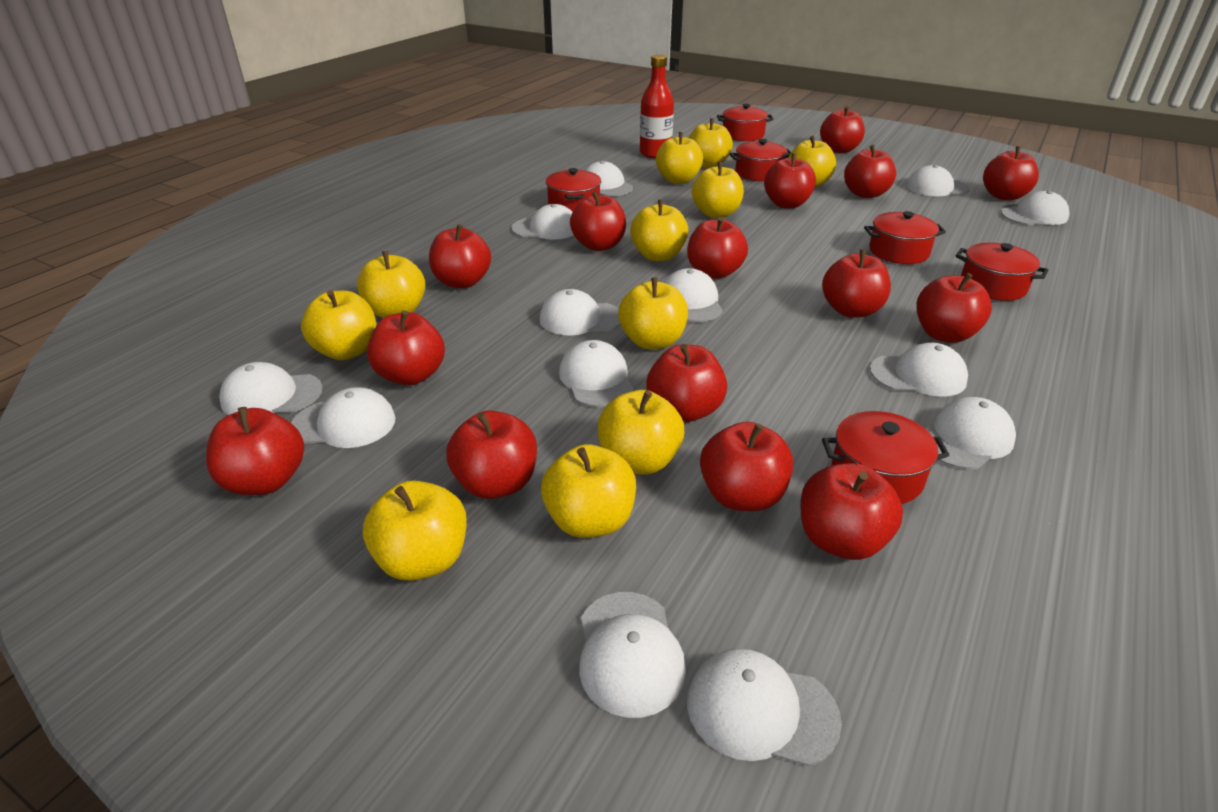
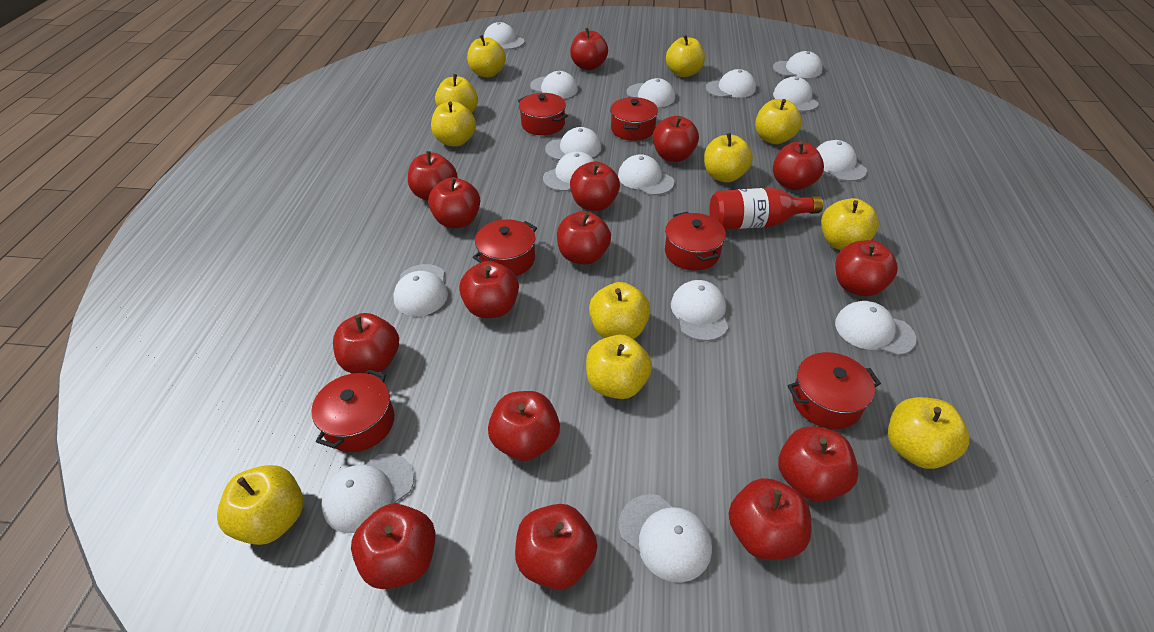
white cap: [219,362,323,415] [291,387,396,448] [512,204,574,240] [540,289,620,336] [559,340,634,407] [579,592,686,718] [585,161,633,196] [664,268,723,322] [687,648,842,767] [870,343,968,397] [906,165,970,196] [926,397,1016,469] [1001,191,1069,225] = 13 -> [321,453,414,533] [393,264,448,316] [484,22,525,50] [530,71,578,99] [543,151,595,191] [545,127,601,160] [618,154,674,195] [619,494,712,583] [627,78,675,107] [671,280,728,341] [706,69,756,98] [773,51,823,78] [773,77,819,112] [816,140,867,181] [835,301,917,355] = 15

